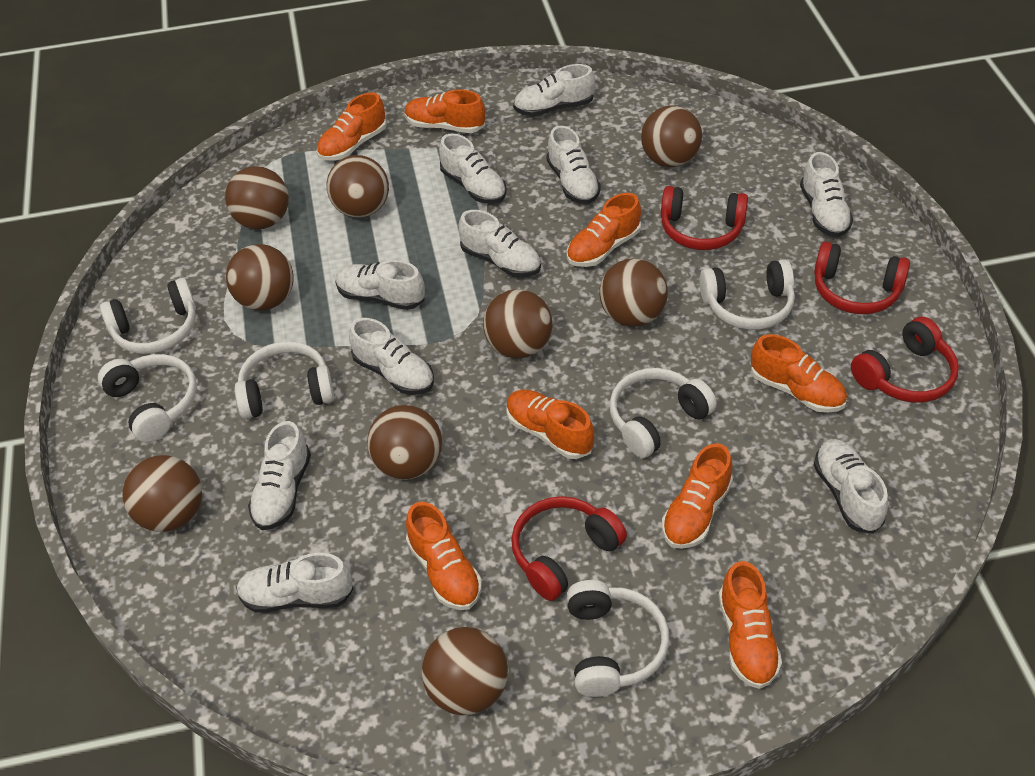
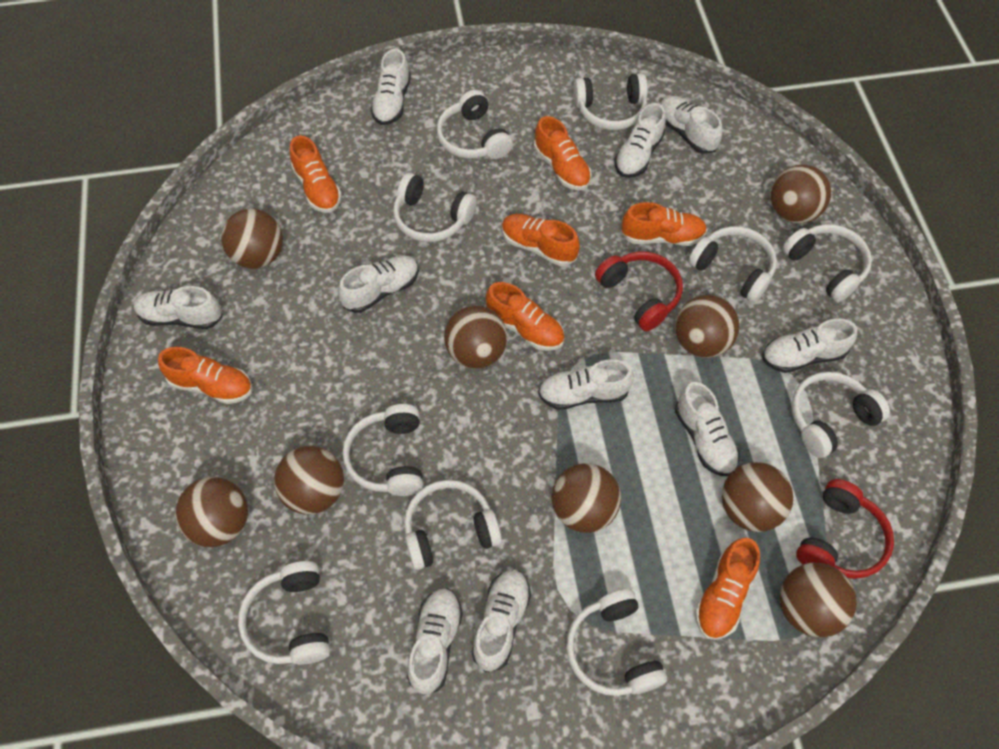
orange shoe: [317,93,387,161] [405,89,485,133] [406,502,482,610] [506,389,594,459] [567,193,641,267] [662,443,733,549] [718,561,782,689] [751,334,847,413] = 8 -> [158,347,252,404] [290,135,342,213] [486,282,565,351] [502,214,580,266] [534,116,592,190] [621,202,707,246] [695,538,760,640] = 7
red headphones: [511,496,627,601] [661,186,748,250] [814,242,910,314] [851,317,959,403] = 4 -> [595,252,683,331] [796,479,894,579] = 2
white headphones: [98,354,197,443] [100,278,196,354] [235,341,334,419] [566,580,669,697] [609,368,717,458] [700,259,795,330] = 6 -> [238,561,330,664] [343,404,423,496] [393,173,477,242] [404,480,502,570] [437,90,513,159] [566,589,667,696] [573,73,648,130] [688,226,777,303] [782,224,872,302] [791,372,890,458] = 10

